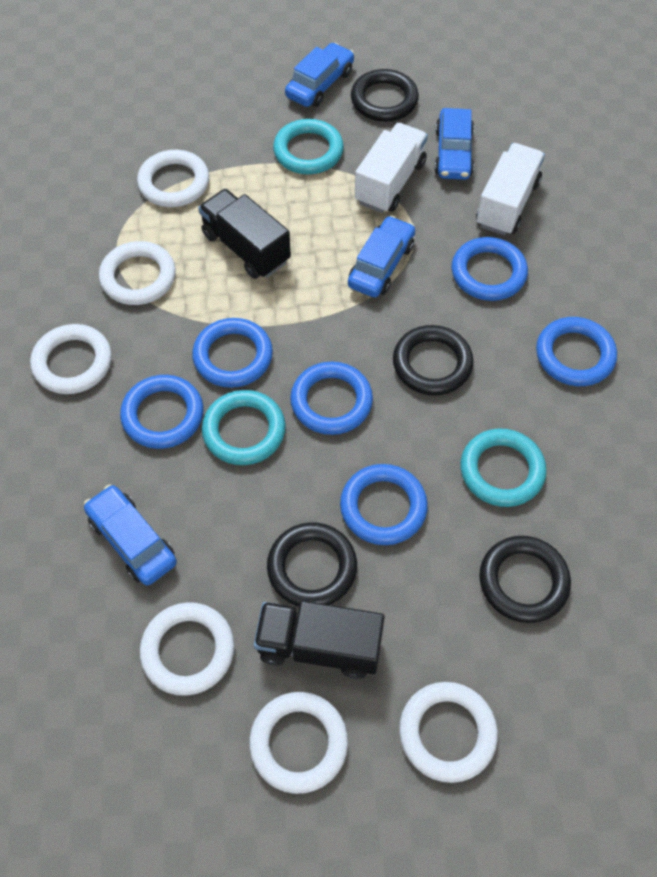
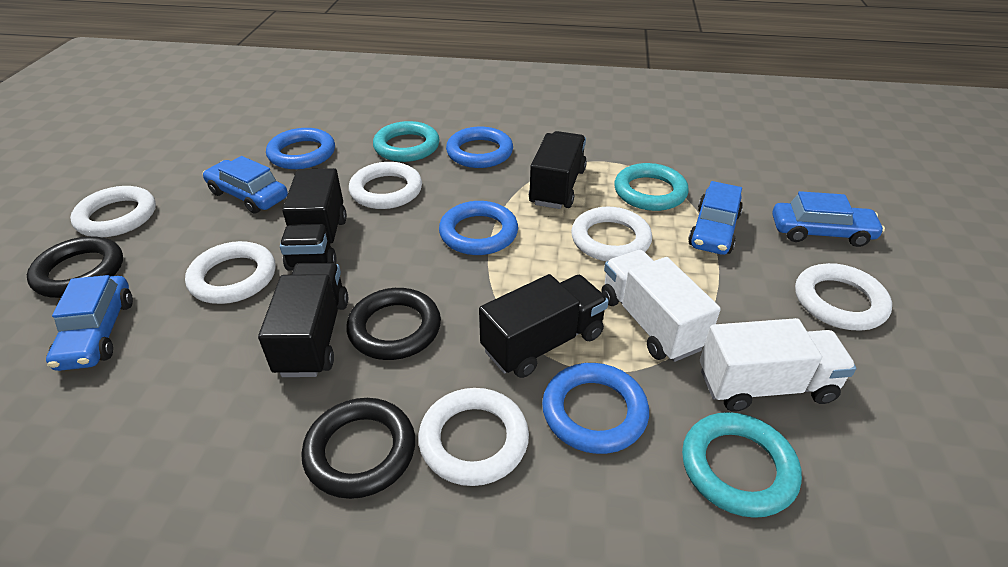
black ring: [267,522,357,607] [351,69,419,122] [393,325,474,395] [479,536,571,623] = 4 -> [27,236,123,298] [301,398,415,499] [346,288,441,360] = 3
black truck: [198,189,291,279] [254,601,385,679] = 2 -> [258,263,348,377] [280,168,347,271] [479,274,609,378] [529,131,587,209] = 4
blue ring: [120,375,204,449] [192,318,273,388] [290,362,373,435] [340,464,428,545] [452,237,528,301] [536,317,617,386] = 6 -> [266,128,335,169] [439,201,518,255] [446,127,513,168] [542,363,649,454] = 4

